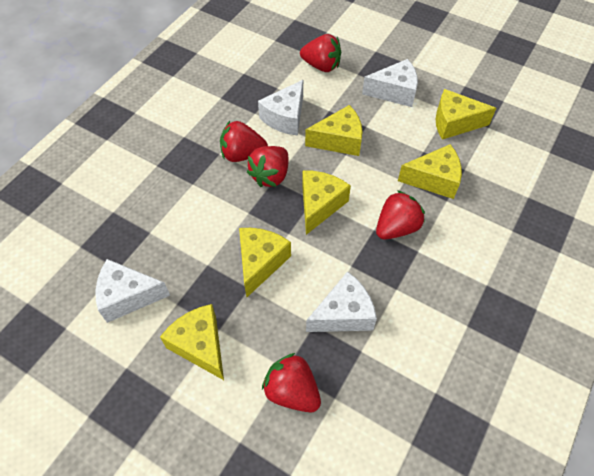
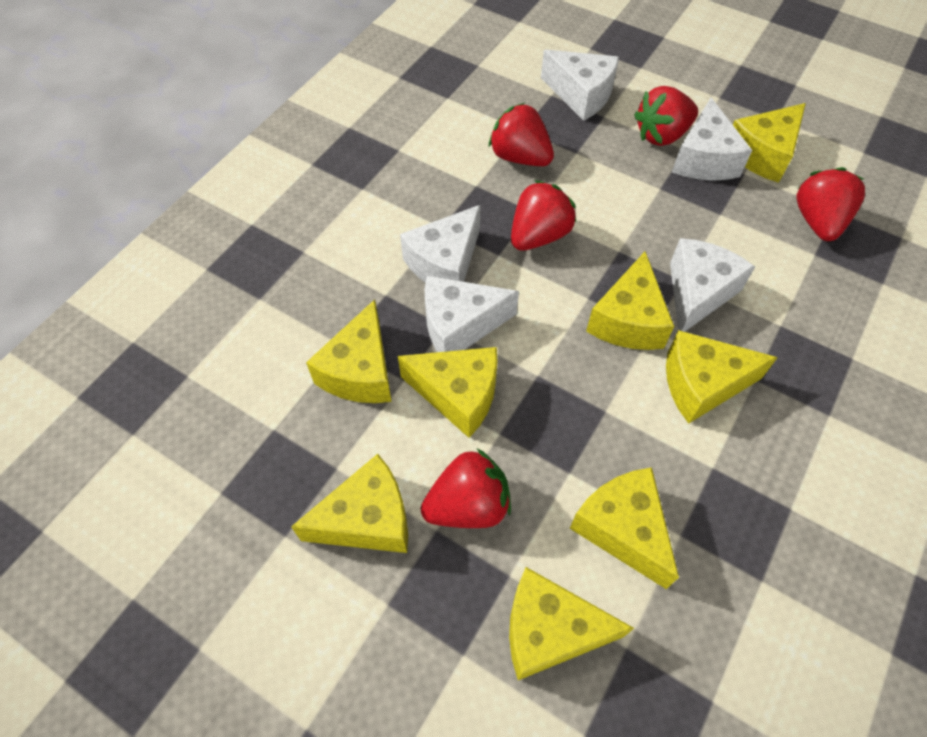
white cheese: [96,259,170,323] [258,80,303,136] [306,271,377,332] [362,59,418,107] = 4 -> [400,205,481,283] [425,276,519,352] [541,49,619,121] [670,238,755,332] [672,98,752,181] = 5
yellow cheese: [160,304,224,380] [239,228,291,297] [302,170,351,235] [305,105,362,156] [398,144,462,199] [436,89,496,140] = 6 -> [291,454,408,553] [306,299,392,403] [398,347,497,438] [509,567,634,680] [570,467,679,589] [586,251,674,350] [666,330,778,424] [733,103,806,183] = 8

